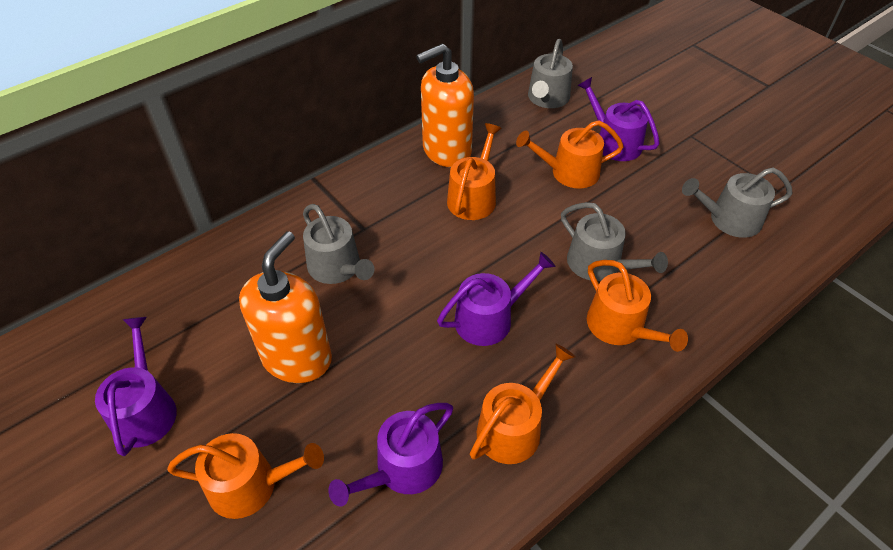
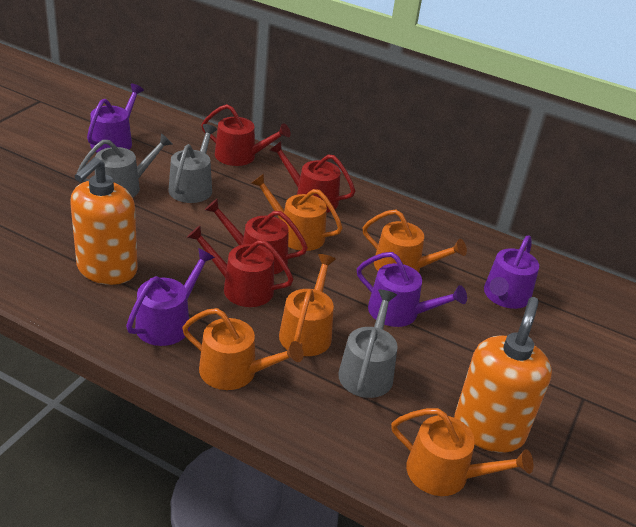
grey watering can: [303,204,374,284] [528,39,573,108] [561,202,668,281] [682,167,792,238] = 4 -> [76,133,172,198] [168,124,217,203] [338,290,398,398] = 3
red watering can: none = 0 -> [187,226,293,307] [201,104,291,166] [205,198,308,274] [270,141,355,213] = 4

